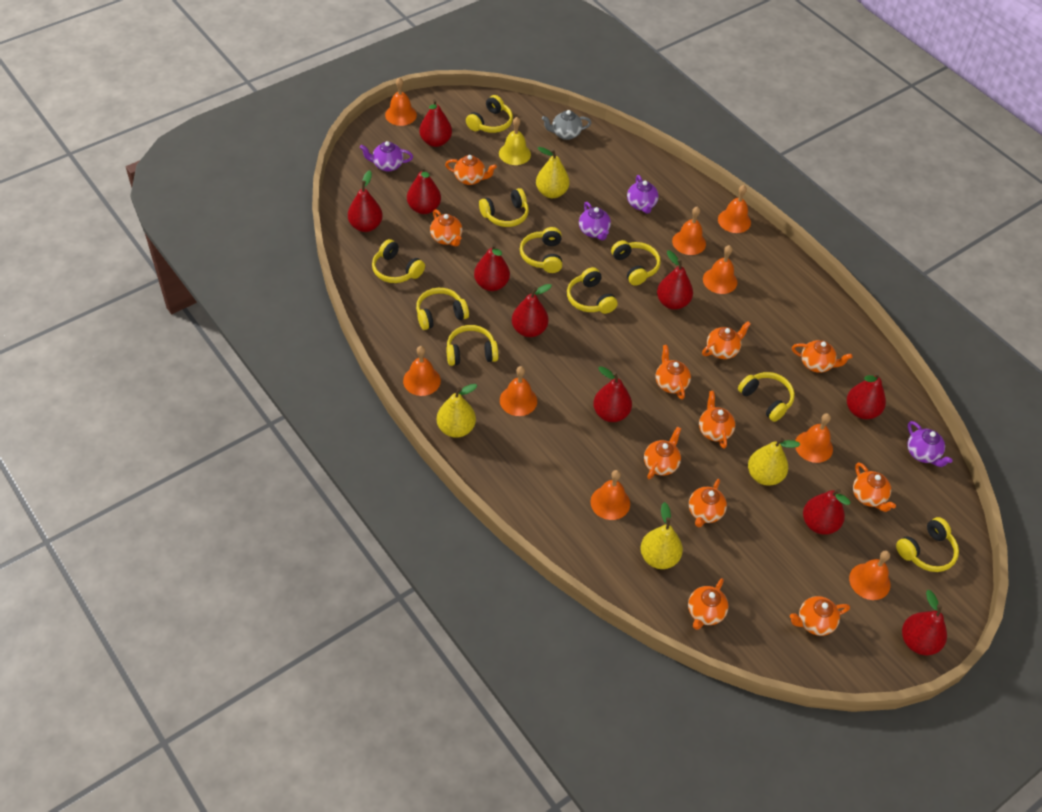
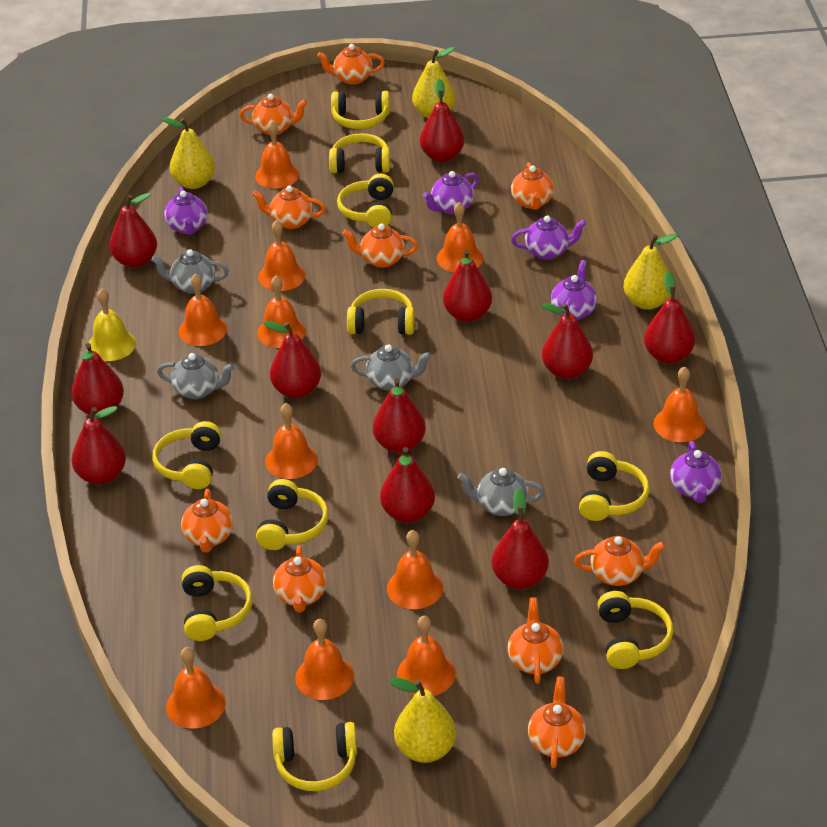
grey teapot: [542,110,591,140] = 1 -> [151,249,229,294] [157,353,235,399] [351,344,431,391] [457,468,545,516] = 4
orange bell: [385,78,417,126] [403,346,441,396] [500,366,537,416] [591,470,630,520] [672,206,706,255] [703,245,737,294] [718,185,751,233] [795,413,833,463] [849,550,891,600] = 9 -> [166,647,226,729] [179,273,227,346] [255,121,299,189] [257,275,306,348] [258,220,305,291] [265,403,318,479] [295,619,354,700] [387,530,443,609] [397,616,456,696] [437,202,484,272] [654,366,706,442] = 11
orange teapot: [430,209,463,247] [445,155,497,185] [644,427,681,479] [656,345,691,399] [688,578,729,630] [689,479,727,527] [699,391,735,449] [702,321,751,359] [790,596,850,636] [792,340,853,373] [853,462,896,512] = 11 -> [181,489,233,552] [240,94,308,135] [252,186,326,229] [273,545,327,613] [317,44,385,85] [342,223,418,268] [508,597,563,684] [511,162,554,210] [528,676,586,768] [574,536,666,586] = 10
purple teapot: [360,141,413,172] [579,202,611,240] [627,175,659,214] [907,421,952,467] = 4 -> [164,188,208,235] [423,171,479,214] [511,216,586,260] [551,260,597,320] [670,441,722,503] = 5
red pear: [348,170,383,232] [407,166,441,214] [419,99,452,147] [474,243,510,291] [512,284,552,337] [593,366,632,422] [657,250,693,310] [803,489,851,535] [847,372,886,419] [902,590,947,655] = 10 -> [71,343,124,415] [72,406,126,485] [109,193,157,268] [263,321,321,398] [373,378,426,453] [380,447,435,523] [420,79,464,162] [443,250,492,322] [492,488,549,589] [542,303,593,379] [644,271,695,364] = 11

